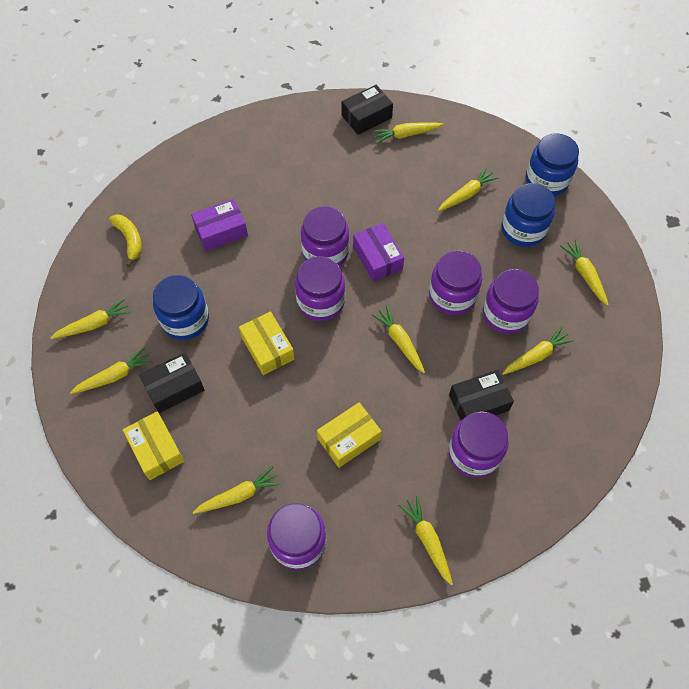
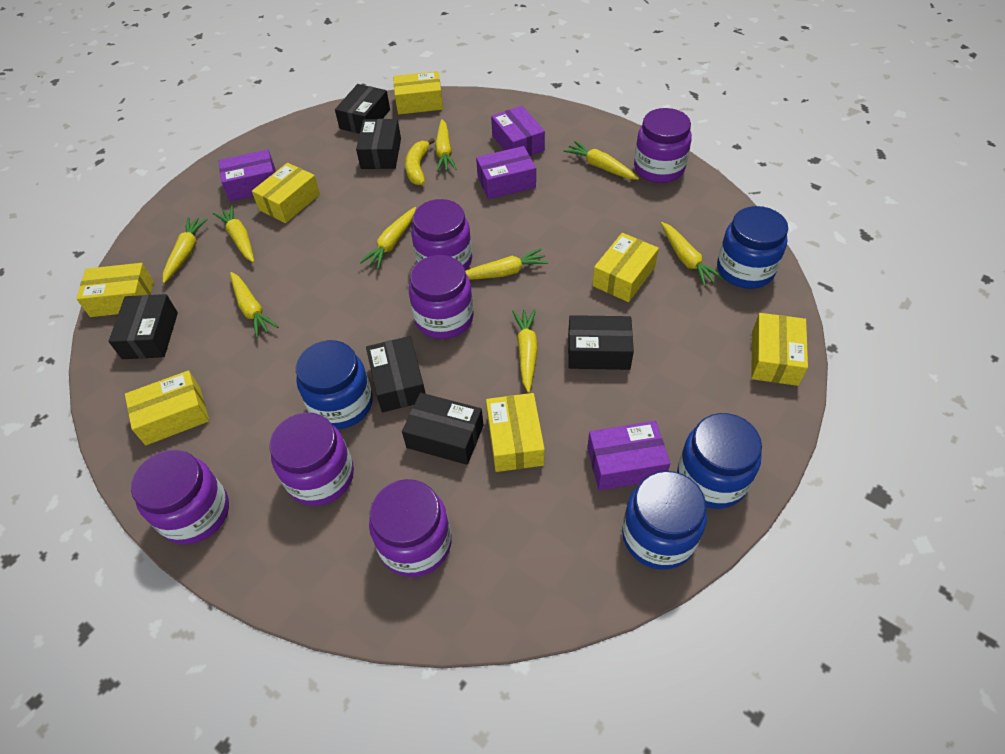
black box: [139,352,204,413] [342,85,393,135] [449,370,514,420] = 3 -> [108,294,178,359] [335,84,390,134] [356,119,401,169] [366,336,426,412] [402,393,484,465] [568,315,634,370] = 6
blue jar: [153,275,209,340] [501,183,555,247] [526,133,579,196] = 3 -> [296,340,373,429] [622,471,707,570] [677,413,762,509] [717,206,788,289] = 4
purple box: [191,199,248,251] [353,223,404,282] = 2 -> [219,149,276,202] [476,146,536,199] [491,106,545,156] [587,421,670,491] = 4
yellow box: [123,411,184,480] [239,311,295,375] [317,402,382,468] = 3 -> [76,263,154,317] [125,370,209,445] [252,163,320,223] [393,71,443,114] [486,393,545,472] [592,233,659,302] [751,313,808,386] = 7

